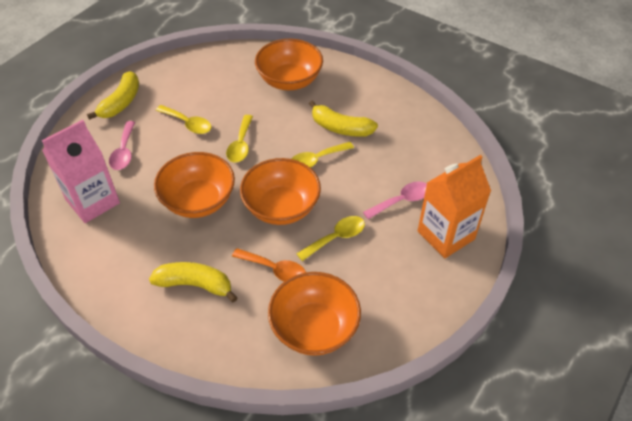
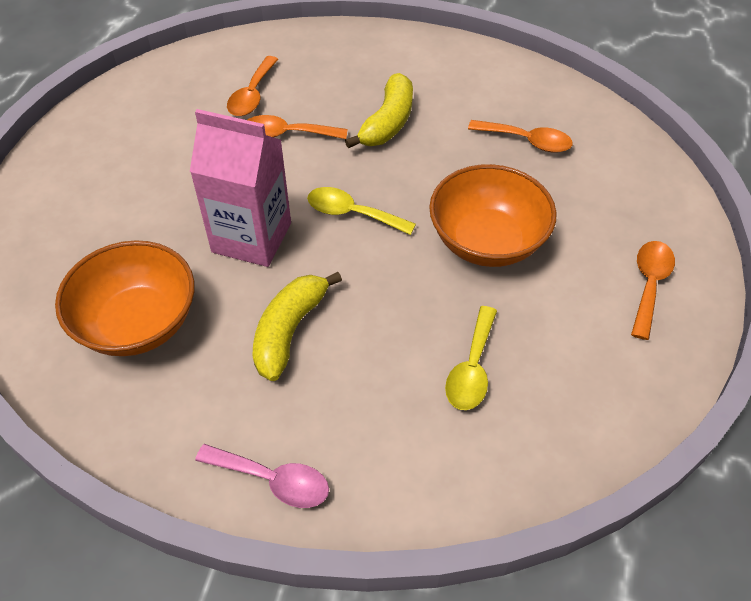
orange bowl: [154,152,235,218] [240,158,321,225] [255,39,323,90] [268,272,361,356] = 4 -> [55,240,195,356] [429,164,557,267] = 2
orange carton: [417,155,491,258] = 1 -> none = 0
orange spoon: [232,248,306,282] = 1 -> [227,56,278,116] [248,115,347,139] [468,120,573,153] [631,241,675,340] = 4
pink spoon: [109,121,135,170] [363,182,427,219] = 2 -> [195,444,329,508] = 1
yellow banana: [87,71,139,120] [149,262,237,303] [309,100,378,137] = 3 -> [253,272,342,381] [345,73,413,148] = 2
yellow spoon: [156,105,211,134] [226,115,253,162] [291,142,354,168] [296,216,365,261] = 4 -> [307,187,416,235] [445,306,497,410] = 2

